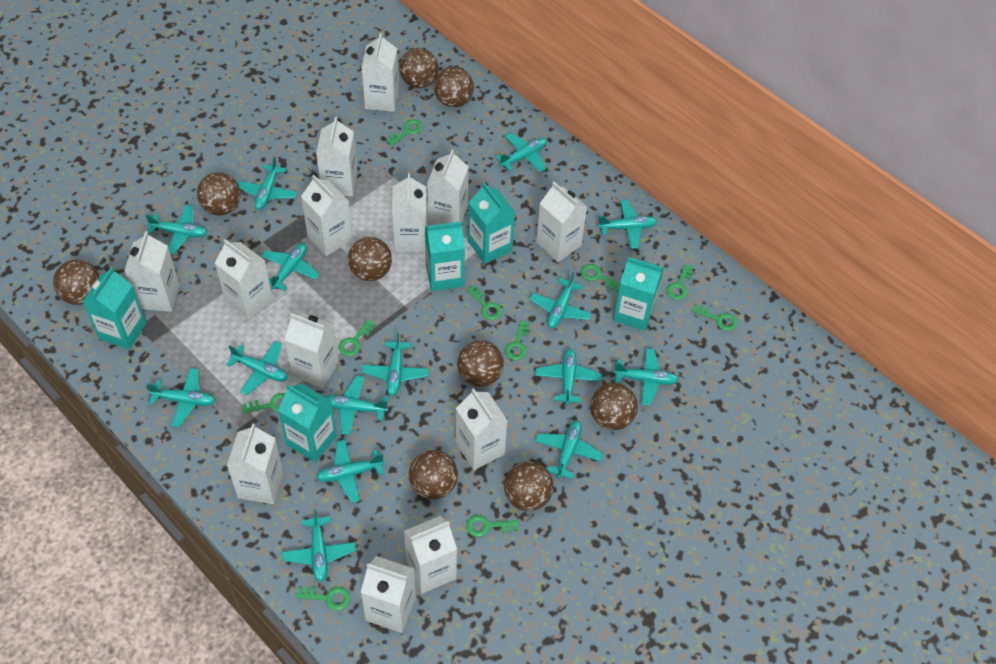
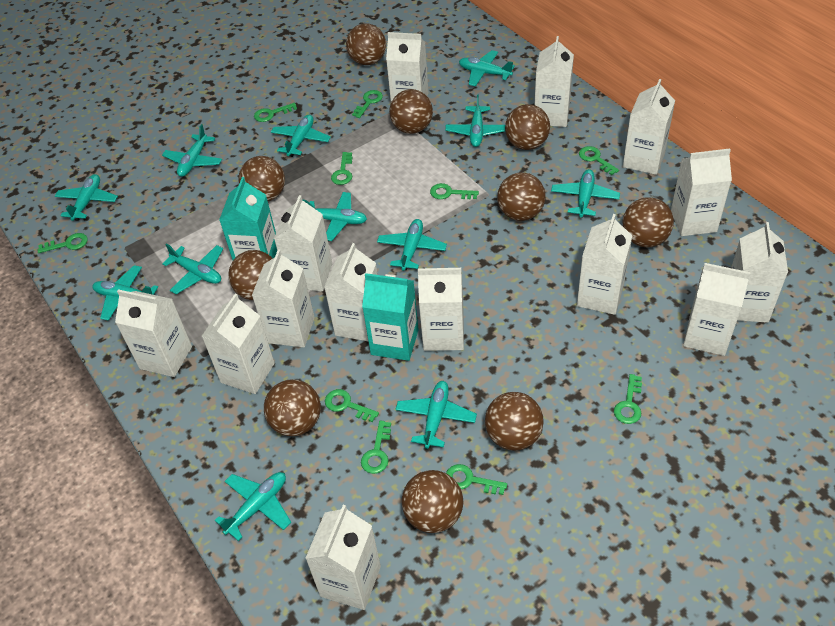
brown ball: [53,260,100,305] [197,173,241,215] [348,237,392,281] [399,48,439,88] [409,450,458,500] [434,67,474,108] [457,340,504,387] [504,462,553,511] [590,383,638,430] = 9 -> [228,250,273,300] [238,156,285,201] [264,379,321,436] [346,23,386,65] [389,89,433,134] [402,470,463,533] [485,392,544,451] [497,173,546,221] [505,104,550,150] [622,197,674,247] = 10
turquoise carton: [83,267,146,350] [278,383,337,462] [425,221,465,291] [468,183,515,264] [613,257,664,331] = 5 -> [219,177,277,260] [362,273,419,361] = 2
turquoise plane: [145,205,207,254] [147,368,215,428] [226,341,288,395] [238,156,297,210] [261,243,320,291] [282,509,356,582] [316,440,384,503] [325,376,388,435] [361,332,429,396] [495,133,547,172] [529,272,592,328] [535,349,602,405] [535,421,603,479] [598,200,657,249] [613,348,678,406] = 15 -> [55,174,118,221] [92,265,158,321] [162,124,222,177] [162,243,223,294] [215,472,291,541] [271,115,331,157] [302,192,367,241] [377,219,447,271] [395,381,477,449] [445,95,505,147] [459,50,515,86] [551,169,620,218] = 12
white carton: [124,231,180,312] [215,239,273,319] [227,423,283,504] [284,312,339,388] [301,175,353,256] [316,117,358,196] [361,33,399,112] [361,556,416,633] [392,173,427,252] [404,515,457,594] [427,149,469,225] [456,388,508,470] [536,182,587,262] = 13 -> [115,289,192,377] [202,294,275,394] [252,250,315,348] [274,195,332,292] [305,505,381,610] [324,243,378,341] [386,32,428,102] [418,268,464,351] [534,36,574,127] [577,214,633,315] [623,79,675,175] [671,148,732,236] [683,263,751,356] [732,222,788,323] = 14

